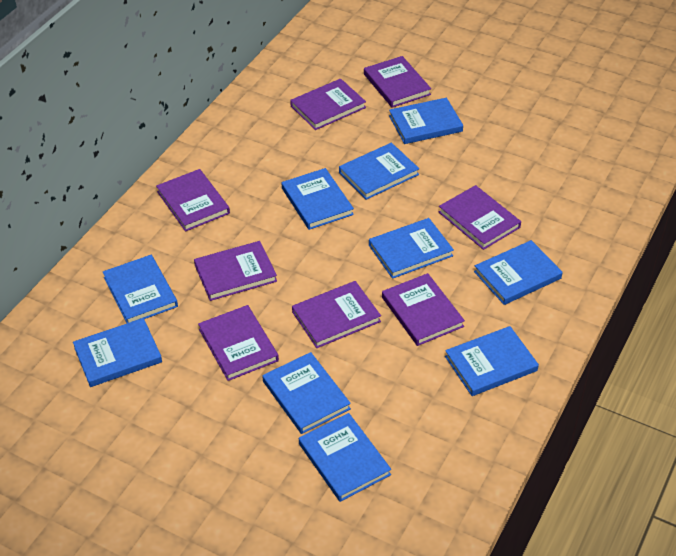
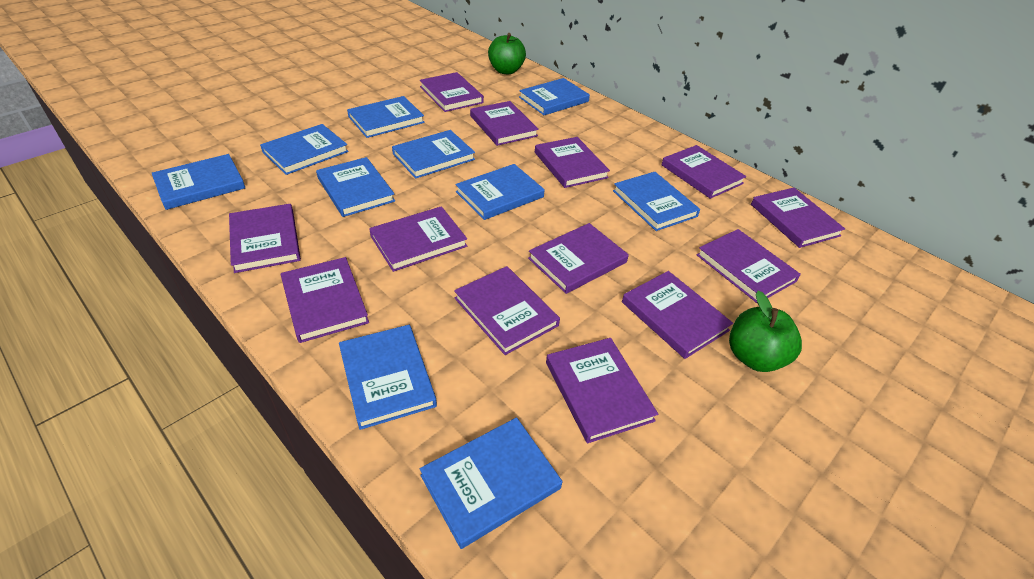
green apple: none = 0 -> [488,33,526,74] [729,291,802,372] = 2
purple book: [156,169,230,231] [194,241,277,301] [198,305,279,381] [290,79,366,130] [292,281,381,348] [364,56,431,108] [382,273,465,346] [439,185,521,250] = 8 -> [229,204,301,273] [281,257,369,343] [369,206,467,272] [420,72,484,112] [454,266,560,355] [470,101,539,146] [528,223,629,294] [535,137,610,188] [546,338,658,443] [622,271,733,359] [662,145,747,199] [697,229,801,304] [751,188,845,248] = 13

